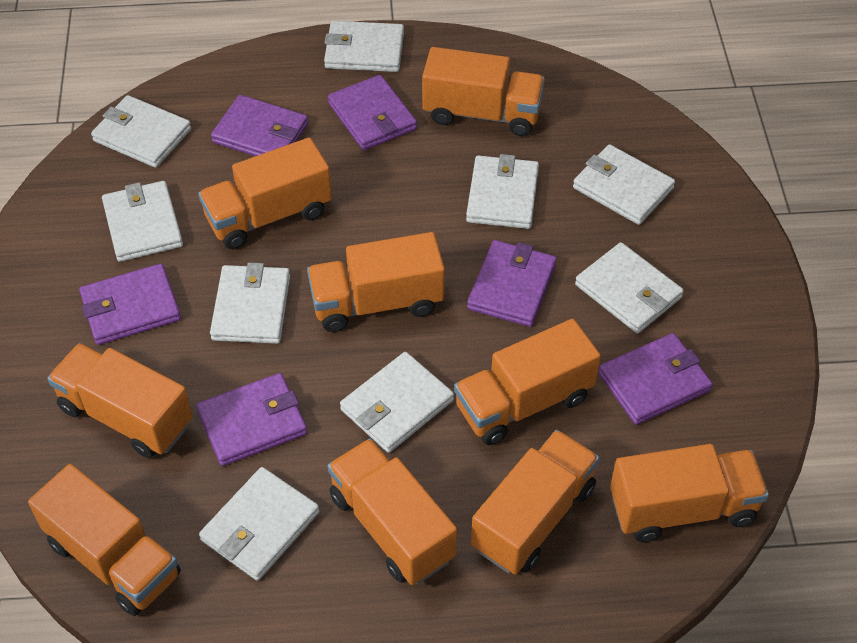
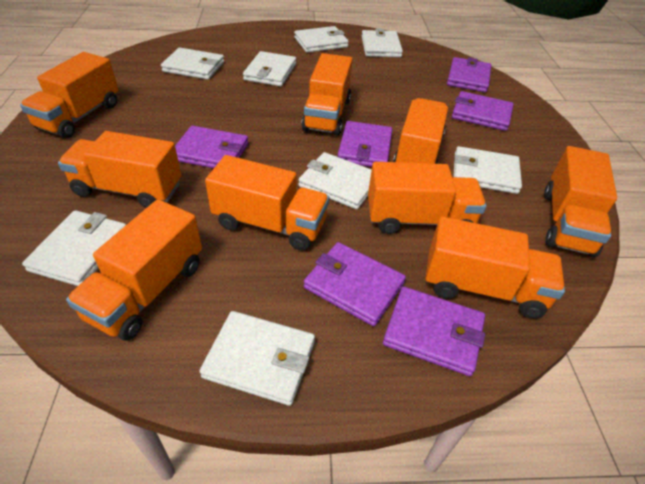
white wallet: [91,95,191,168] [102,181,183,262] [199,467,319,581] [210,262,290,344] [324,21,404,72] [340,352,454,453] [466,154,539,229] [573,144,675,225] [575,242,684,333] = 9 -> [22,210,126,286] [161,48,224,80] [199,311,315,406] [243,51,296,86] [294,26,349,53] [298,152,372,209] [362,28,403,57] [453,146,522,194] = 8

